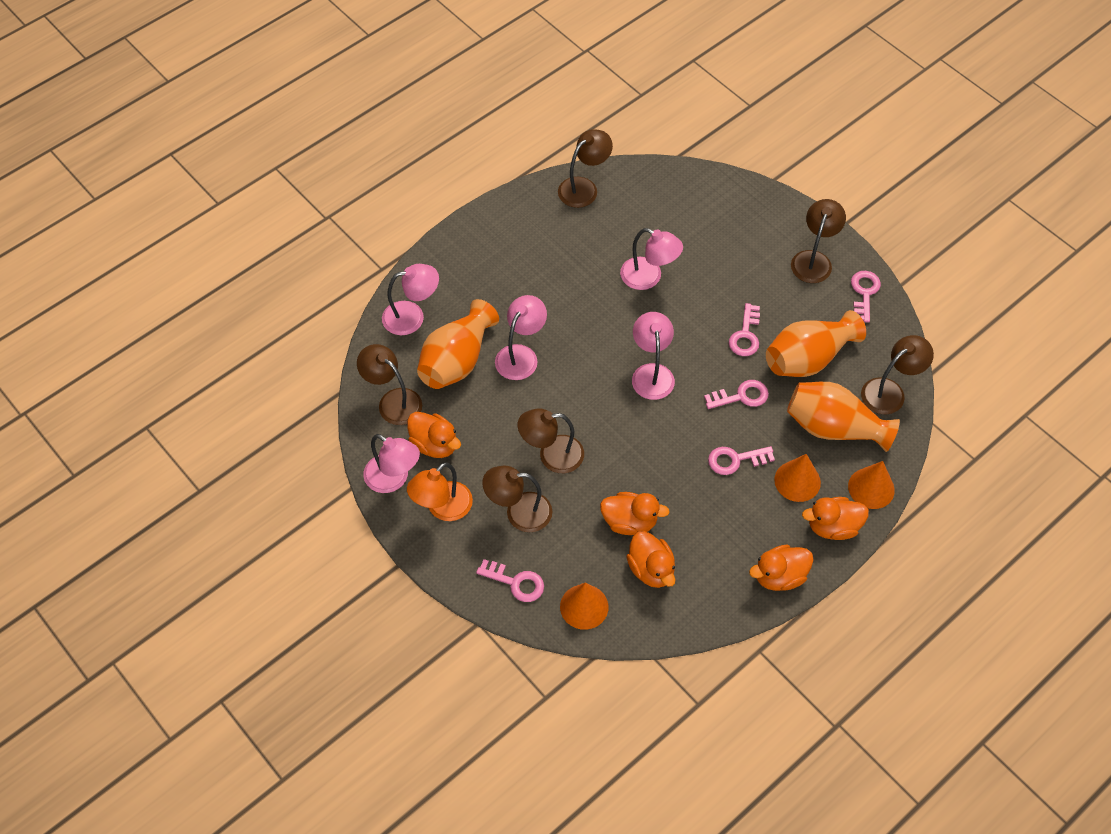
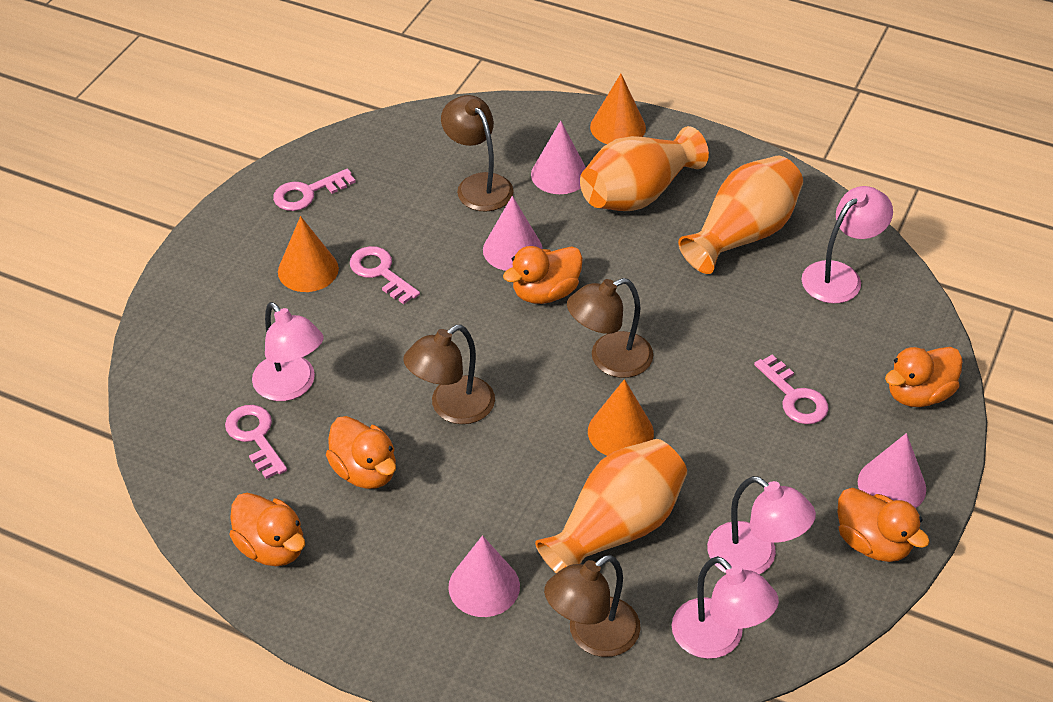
brown lamp: [357,344,422,425] [482,465,552,532] [518,409,584,473] [558,129,613,208] [791,199,846,283] [861,335,934,414] = 6 -> [403,324,495,424] [441,95,514,212] [544,555,641,657] [567,278,653,378] = 4
orange lamp: [407,462,473,521] = 1 -> none = 0
pink cone: none = 0 -> [448,535,520,617] [483,196,543,271] [531,120,586,194] [858,433,926,508] = 4
pink key: [476,559,544,602] [704,380,769,409] [708,446,775,475] [729,303,760,356] [851,271,881,323] = 5 -> [225,405,287,479] [273,169,356,211] [350,246,420,304] [754,355,829,424] = 4
pink lamp: [363,434,420,493] [382,264,439,335] [495,295,547,380] [620,228,683,290] [632,312,675,400] = 5 -> [252,302,324,401] [672,556,779,659] [707,476,816,574] [802,186,893,303] = 4

